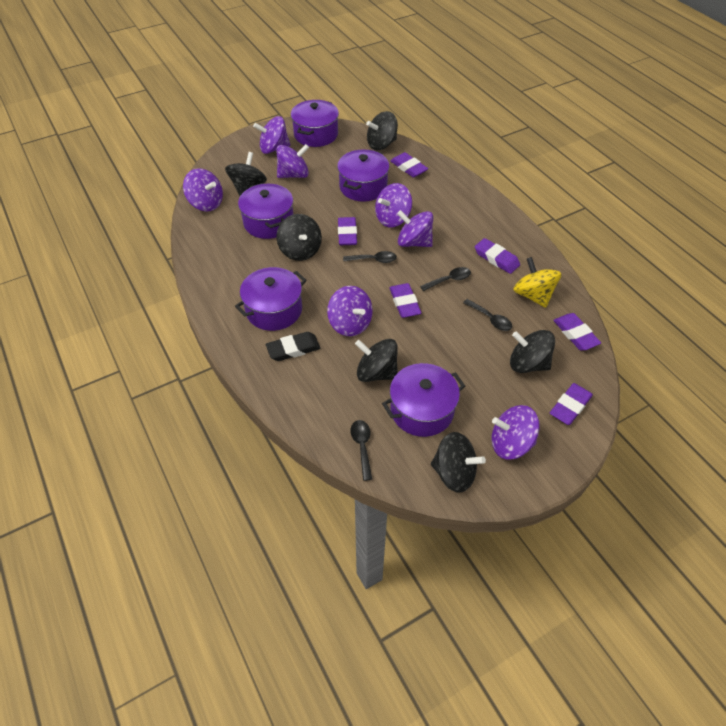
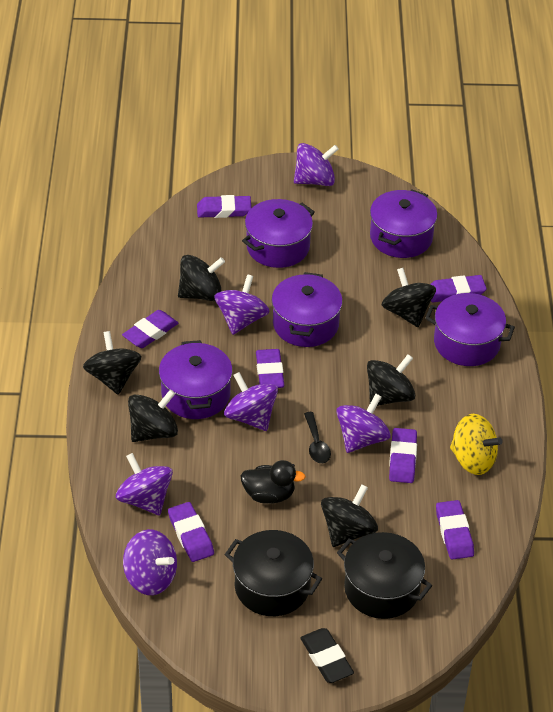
black duck: none = 0 -> [240,460,306,504] = 1
black pot: none = 0 -> [224,530,322,616] [337,532,432,619] = 2
black spoon: [343,251,397,263] [350,420,372,481] [420,267,471,291] [463,299,512,331] = 4 -> [304,412,331,463] = 1
purple eraser: [338,217,357,245] [389,283,421,318] [391,152,428,177] [475,238,520,274] [550,383,593,425] [553,313,601,350] = 6 -> [122,310,178,348] [168,502,214,562] [197,195,251,218] [256,349,284,388] [389,428,417,483] [430,275,487,302] [436,500,474,560] = 7
purple spinning top: [183,168,223,211] [253,116,290,154] [276,144,309,178] [327,286,373,336] [375,183,412,227] [397,210,433,247] [491,405,540,459] = 7 -> [116,453,173,515] [123,529,177,595] [214,274,270,335] [224,372,278,431] [294,143,339,186] [336,394,391,453] = 6

